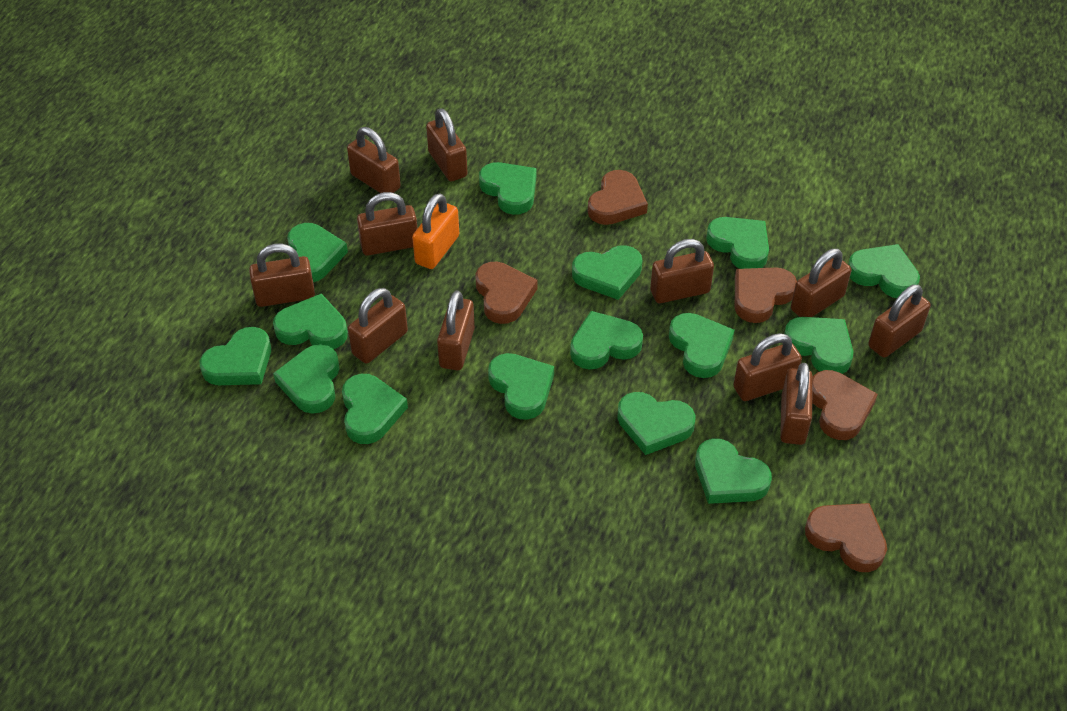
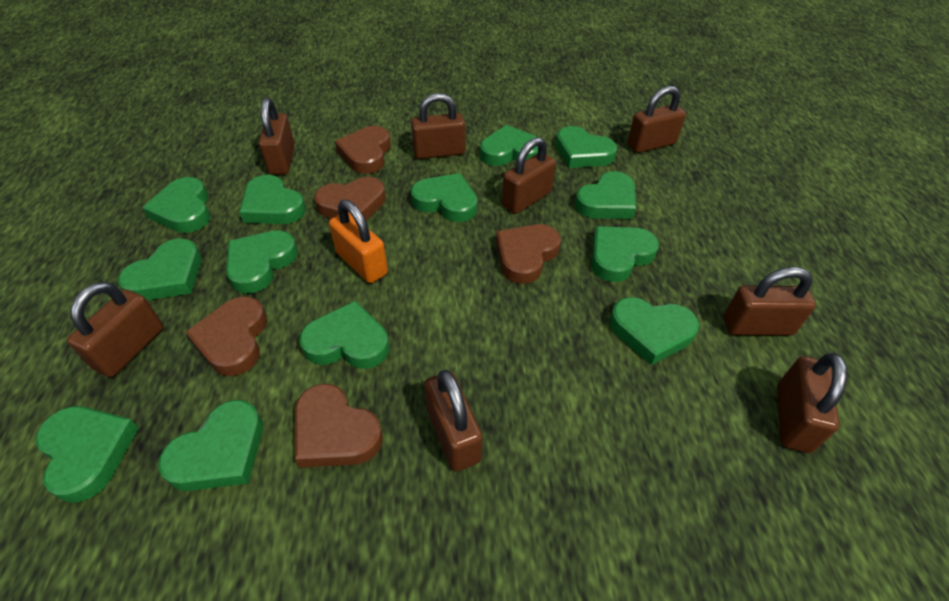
brown padlock: [249,244,315,307] [347,127,401,193] [348,288,408,364] [357,192,418,256] [426,108,468,181] [437,290,475,370] [650,239,714,303] [733,333,802,401] [780,363,813,445] [791,249,851,317] [868,285,931,358] = 11 -> [67,282,163,377] [259,98,295,175] [411,93,465,159] [424,370,483,472] [502,137,556,214] [627,86,686,153] [723,267,816,336] [777,353,847,453] = 8
green heart: [200,327,271,385] [273,293,348,349] [273,344,340,414] [287,223,348,282] [342,374,408,444] [479,162,536,215] [488,353,554,420] [570,311,643,370] [572,245,642,300] [617,392,695,455] [669,313,735,378] [695,438,772,504] [706,217,769,269] [784,317,853,374] [848,244,920,298] = 15 -> [35,406,139,503] [118,239,202,300] [142,177,211,233] [158,400,263,491] [226,230,298,294] [239,175,306,224] [299,301,389,369] [411,173,477,222] [480,125,538,166] [556,126,617,168] [575,171,636,219] [591,226,659,282] [609,297,699,365] = 13

